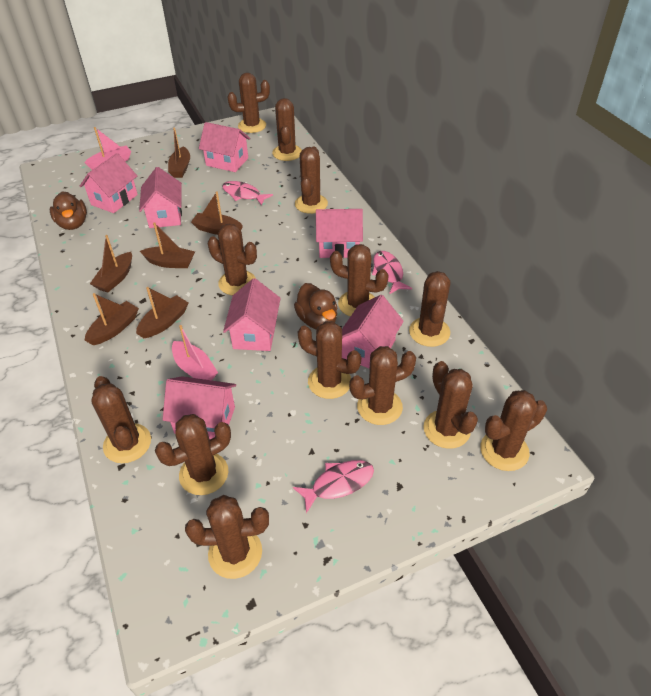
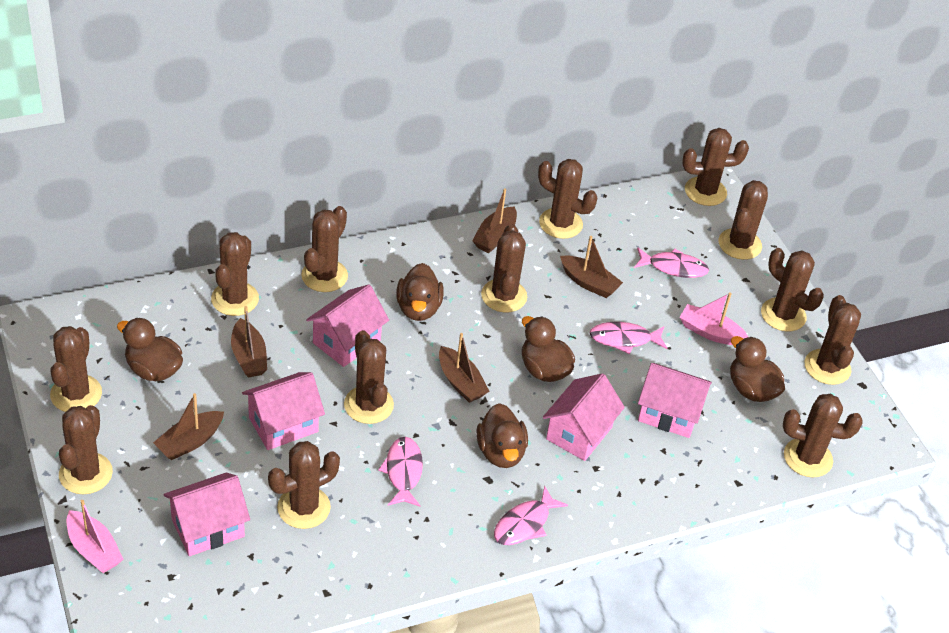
brown boat: [84,293,139,345] [90,235,132,293] [136,287,189,338] [140,222,195,268] [168,127,190,178] [191,191,243,235] = 6 -> [153,393,224,460] [231,306,267,378] [439,333,490,403] [472,188,517,253] [560,236,623,298] = 5
brown duck: [50,192,87,230] [294,283,337,330] = 2 -> [117,318,183,381] [396,263,444,321] [476,403,528,468] [522,316,575,382] [730,336,785,402] = 5
pink fish: [222,181,273,206] [293,460,374,513] [372,251,412,294] = 3 -> [378,437,423,507] [494,485,568,545] [590,322,667,354] [634,247,709,278] = 4
pink house: [80,153,138,213] [139,167,182,228] [163,376,236,439] [199,122,250,172] [223,278,281,351] [316,209,363,258] [342,295,404,369] = 7 -> [164,472,250,556] [242,372,325,450] [306,284,389,367] [543,373,625,461] [638,363,712,438] = 5

